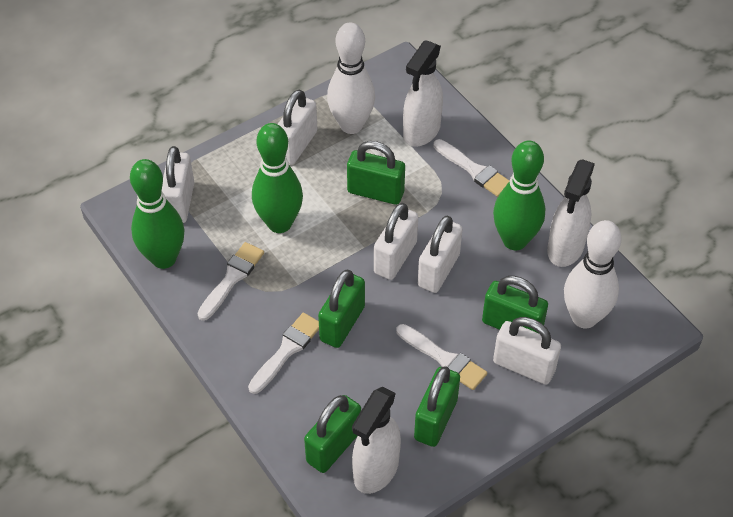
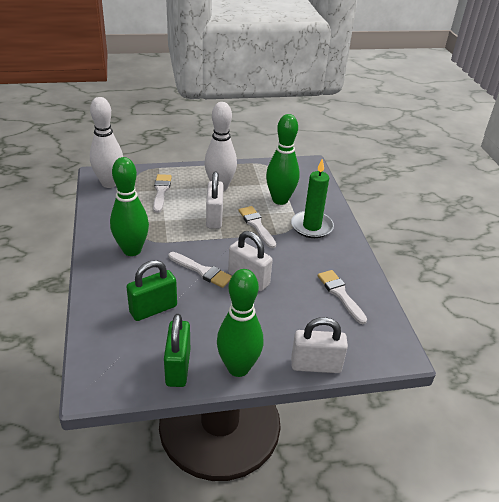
green candle: none = 0 -> [291,158,334,238] = 1
green padlock: [304,395,361,473] [318,270,365,348] [347,141,405,205] [414,366,460,447] [482,276,548,333] = 5 -> [126,260,177,321] [164,314,190,387] = 2
white padlock: [162,146,194,223] [278,90,317,165] [374,203,418,280] [418,215,462,293] [493,317,561,384] = 5 -> [206,172,224,229] [228,231,272,291] [291,317,348,373] = 3
white spray bottle: [352,387,401,494] [403,40,443,147] [547,159,595,267] = 3 -> none = 0

